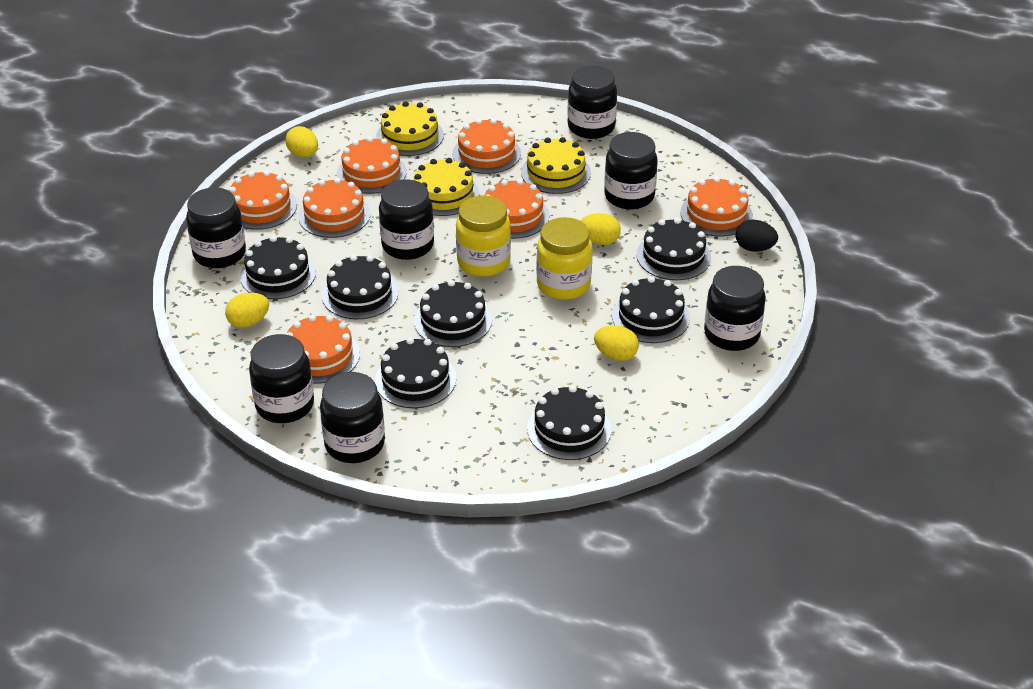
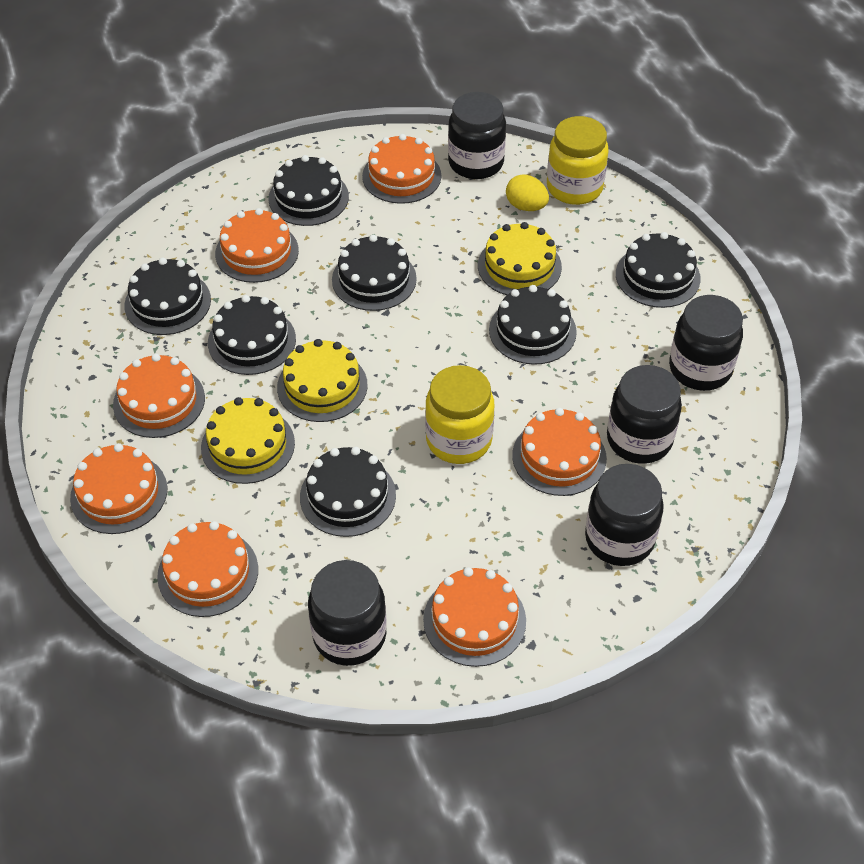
black egg: [736,220,778,252] = 1 -> none = 0
black jar: [186,188,246,268] [249,334,314,423] [320,372,385,463] [379,179,434,260] [567,65,617,139] [604,132,658,209] [704,266,766,351] = 7 -> [308,560,387,666] [448,92,506,179] [585,464,664,566] [607,365,682,464] [669,295,743,391] = 5
yellow egg: [225,293,269,328] [285,126,318,157] [581,213,621,245] [594,325,639,361] = 4 -> [506,174,549,211] = 1

